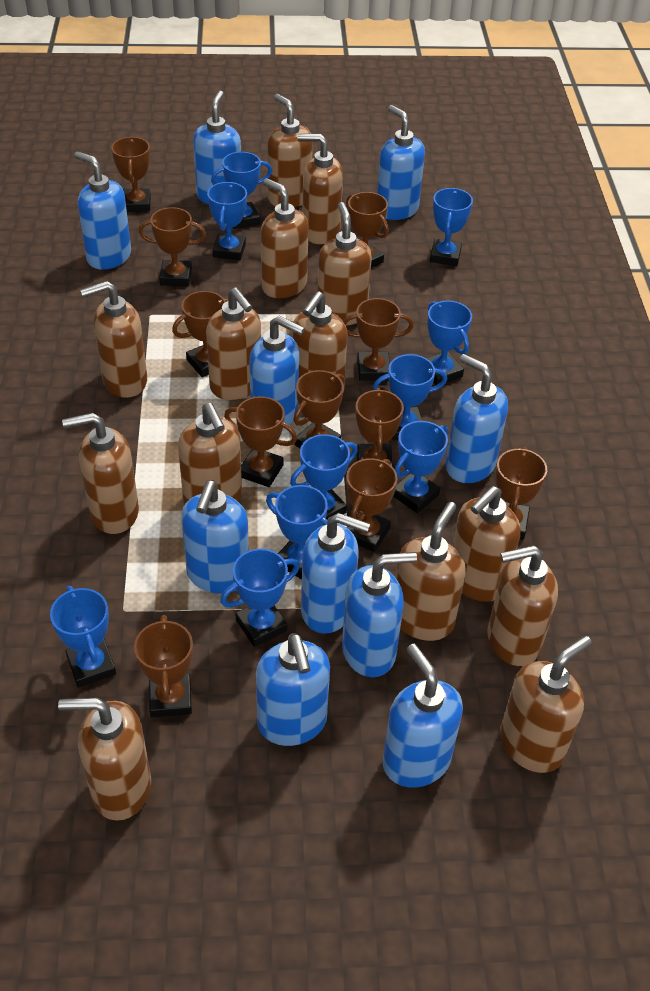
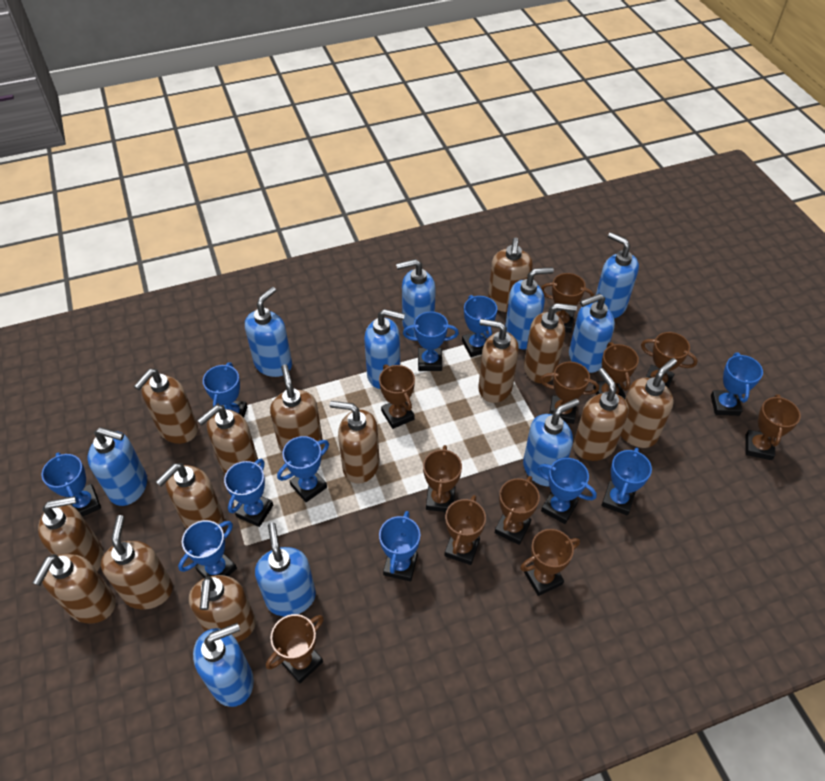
blue trophy: [50,586,116,688] [207,182,247,260] [211,152,272,229] [220,549,300,647] [266,485,328,579] [290,434,358,519] [373,354,447,441] [393,421,448,513] [426,300,472,385] [430,188,473,266] = 10 -> [41,452,101,517] [178,520,237,578] [203,362,247,418] [224,459,273,527] [277,436,329,502] [379,511,420,581] [403,312,459,371] [462,295,497,357] [538,458,597,524] [602,447,652,515] [711,353,763,416] = 11

